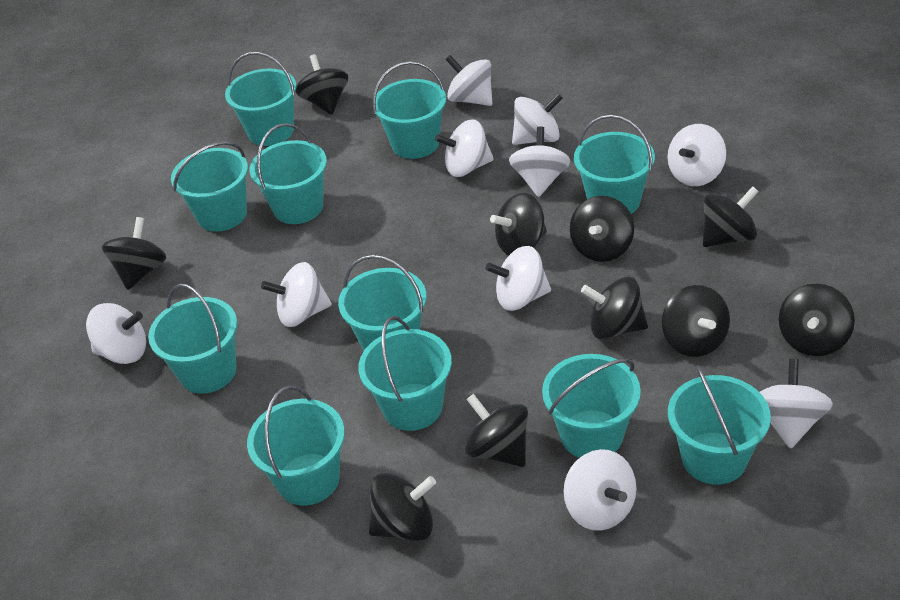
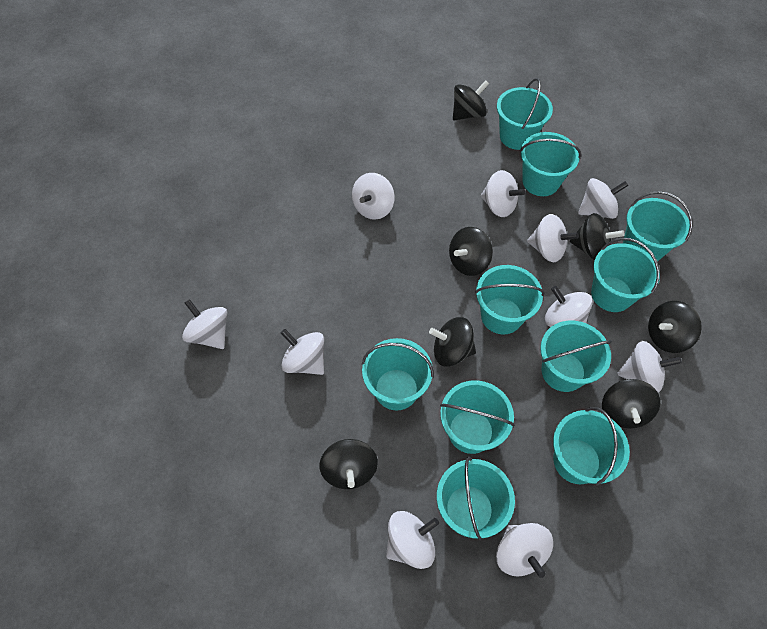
black spinning top: [102,217,167,290] [295,54,348,115] [369,473,436,541] [465,394,528,467] [490,193,547,256] [570,196,634,262] [581,277,648,339] [662,285,730,357] [703,186,759,247] [779,284,855,356] = 10 -> [320,439,378,489] [429,317,476,367] [449,227,493,276] [453,80,489,121] [570,213,625,260] [602,379,660,429] [648,301,702,353] = 7
turquoise bucket: [148,283,237,394] [171,142,248,232] [225,52,297,146] [247,386,345,506] [250,123,327,224] [338,255,426,351] [358,316,452,431] [372,61,446,159] [542,354,641,458] [574,115,655,214] [668,365,771,485] = 11 -> [362,338,434,411] [437,457,515,540] [440,380,515,454] [475,265,545,334] [497,78,553,150] [519,132,581,196] [540,321,612,392] [553,407,630,485] [591,238,660,312] [623,191,693,262] = 10

